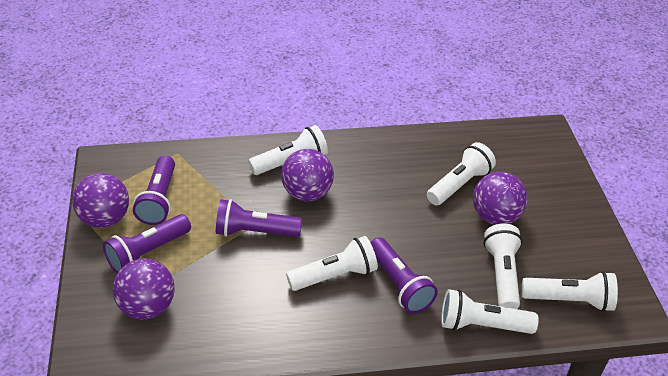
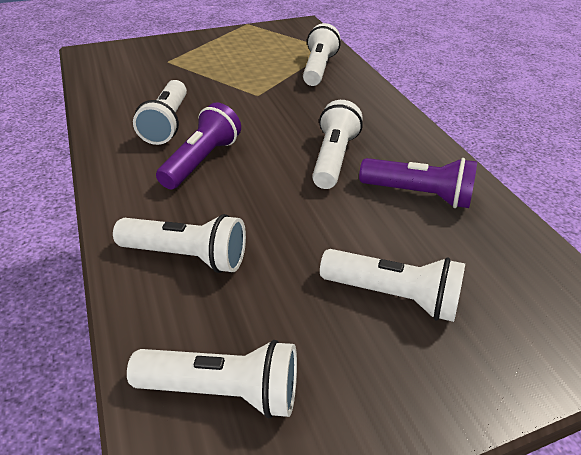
purple ball: [72,173,129,228] [112,259,175,319] [281,149,334,201] [473,172,528,225] = 4 -> none = 0
purple flashlight: [103,214,191,273] [133,156,175,225] [216,199,302,237] [370,237,438,314] = 4 -> [156,102,241,189] [359,158,477,208] = 2

